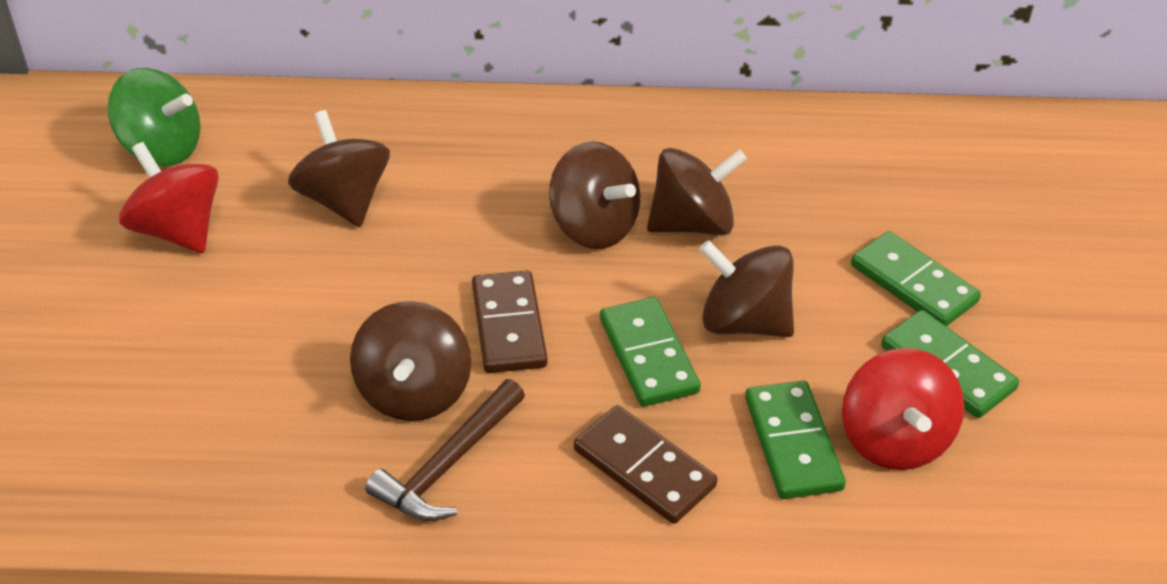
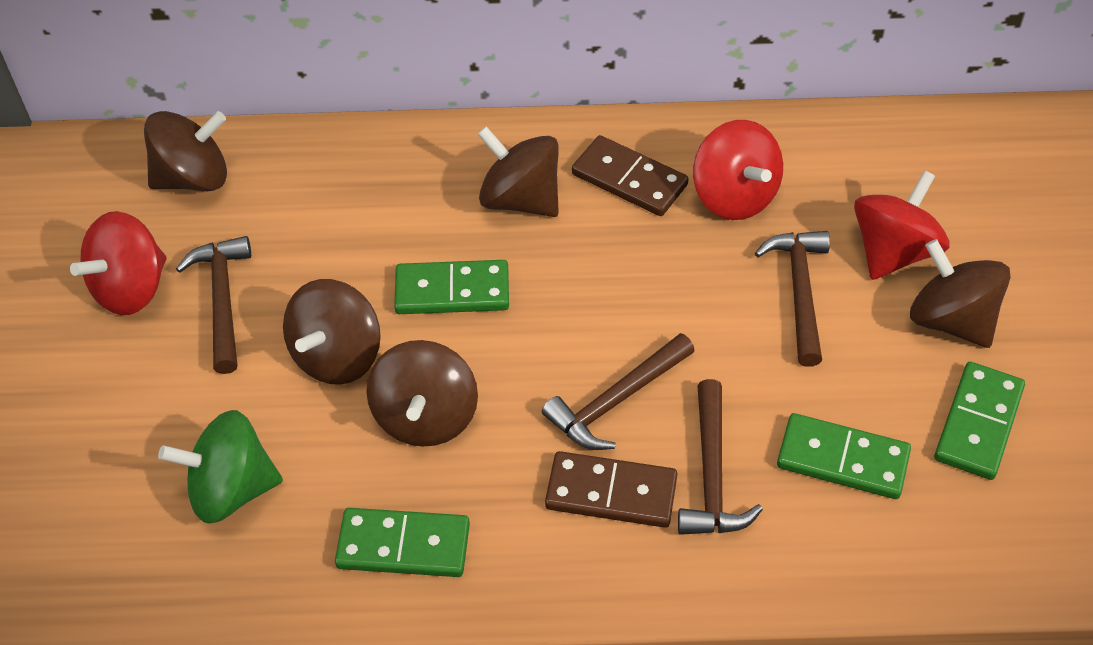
brown hammer: [365,379,525,521] = 1 -> [176,236,251,374] [542,333,695,450] [678,379,763,535] [755,231,830,367] = 4
red spinning top: [119,142,219,253] [842,348,964,470] = 2 -> [70,211,167,315] [693,120,783,220] [854,170,950,280] = 3

